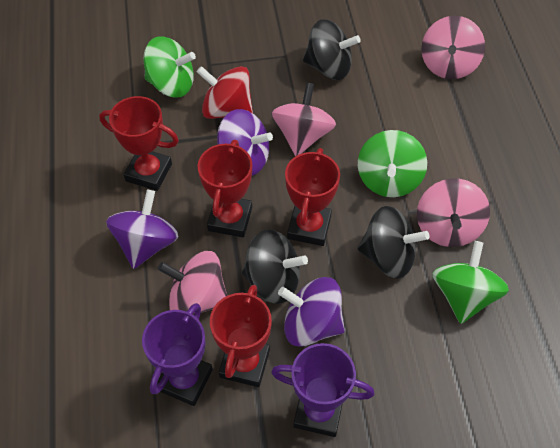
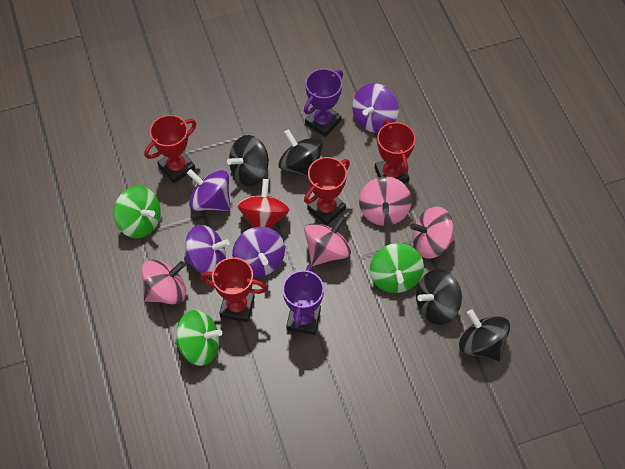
black spinning top: [242,230,308,304] [303,19,361,80] [358,206,430,279] = 3 -> [227,135,269,186] [278,129,323,177] [416,269,462,324] [459,309,510,361] = 4
purple spinning top: [106,190,178,269] [217,109,273,176] [278,277,345,347] = 3 -> [184,225,230,274] [187,169,230,211] [232,227,285,277] [352,83,399,133] = 4

